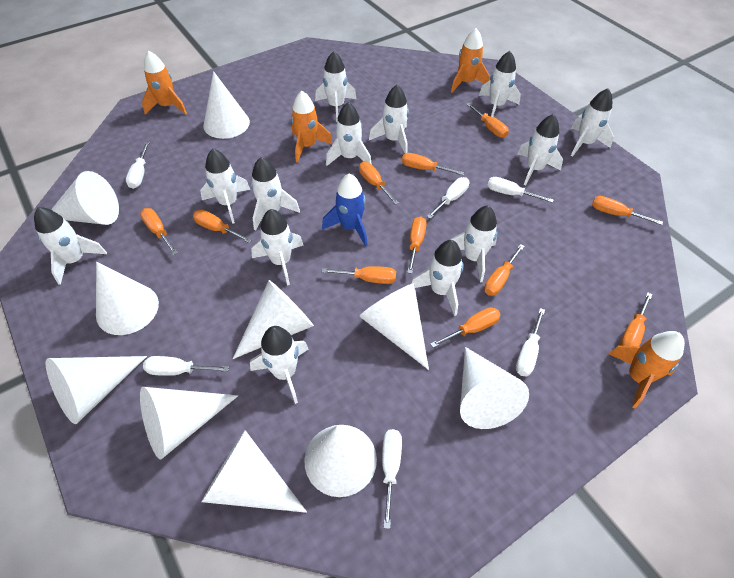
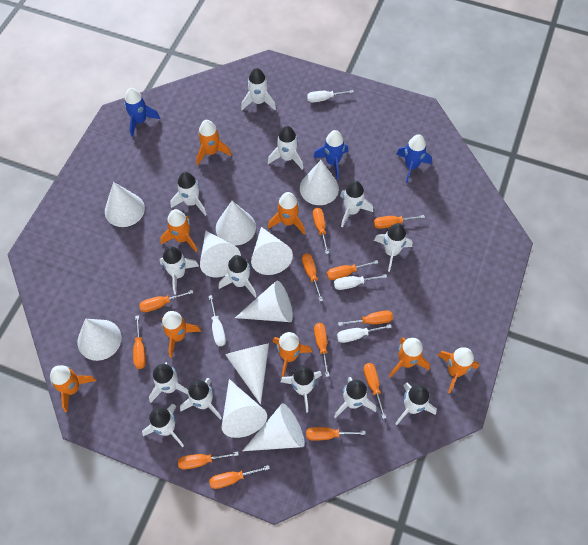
blue rocket: [322,173,368,247] = 1 -> [124,88,160,137] [313,130,348,179] [396,134,432,183] = 3
orange rocket: [142,51,187,114] [291,91,333,163] [451,28,490,93] [609,331,685,408] = 4 -> [50,365,96,412] [161,209,198,253] [161,311,201,358] [196,120,232,165] [268,192,305,235] [273,332,312,377] [389,337,430,377] [438,347,479,393] = 8
orange screwdriver: [140,208,178,255] [193,210,252,243] [322,266,396,284] [359,162,399,205] [402,153,464,175] [407,216,426,274] [430,307,501,348] [466,103,509,138] [484,244,525,296] [592,196,663,225] [620,292,652,346] = 11 -> [133,315,146,369] [139,290,193,312] [178,451,239,469] [209,465,270,489] [302,253,323,302] [306,427,366,441] [313,208,329,254] [314,323,330,377] [327,260,378,280] [338,310,393,326] [364,363,386,419] [374,215,425,229] = 12
white screwdriver: [126,142,149,189] [143,356,229,376] [382,429,402,529] [427,177,469,219] [487,177,554,203] [516,308,545,376] = 6 -> [208,295,226,346] [307,90,354,103] [334,274,387,290] [337,324,392,343] = 4

